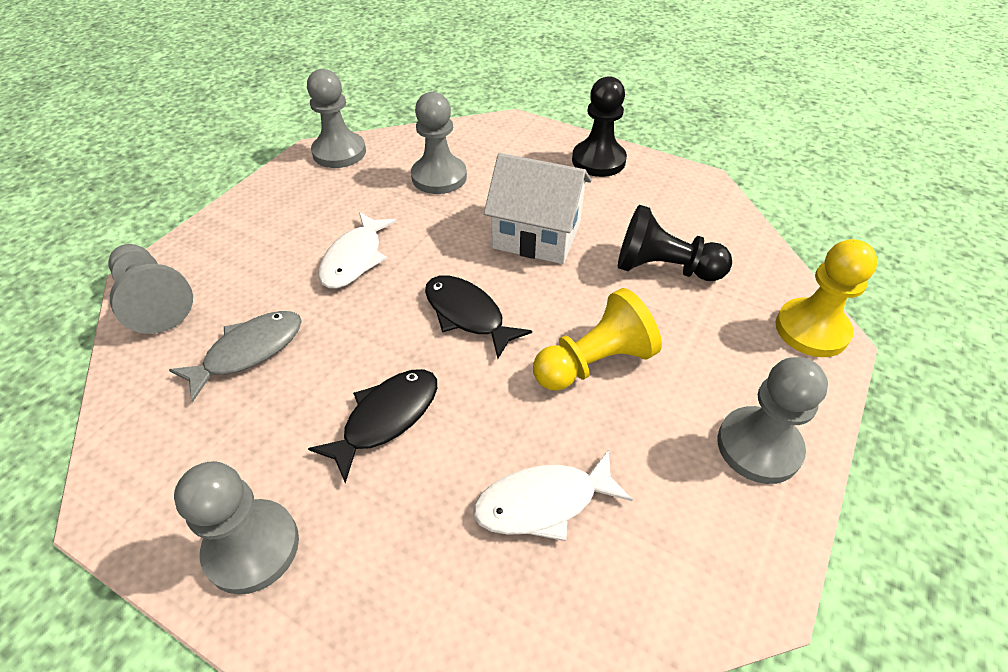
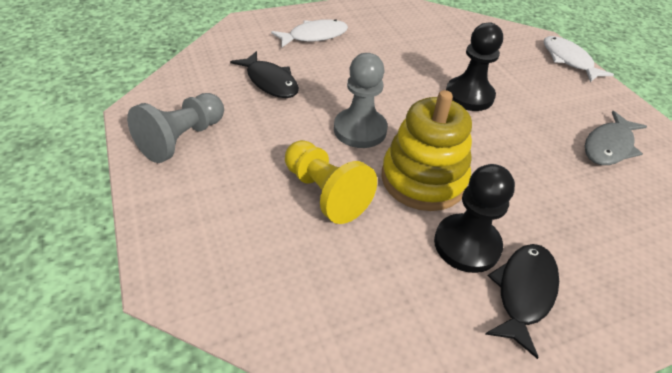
grey pawn: [108,244,193,334] [174,461,299,594] [307,69,366,168] [411,92,467,194] [717,357,828,484] = 5 -> [127,93,224,163] [334,53,388,148] = 2
white house: [484,153,592,264] = 1 -> none = 0
yellow pawn: [533,288,662,391] [776,239,878,357] = 2 -> [285,140,377,224] = 1
yellow stacking toy: none = 0 -> [381,90,472,211] = 1

